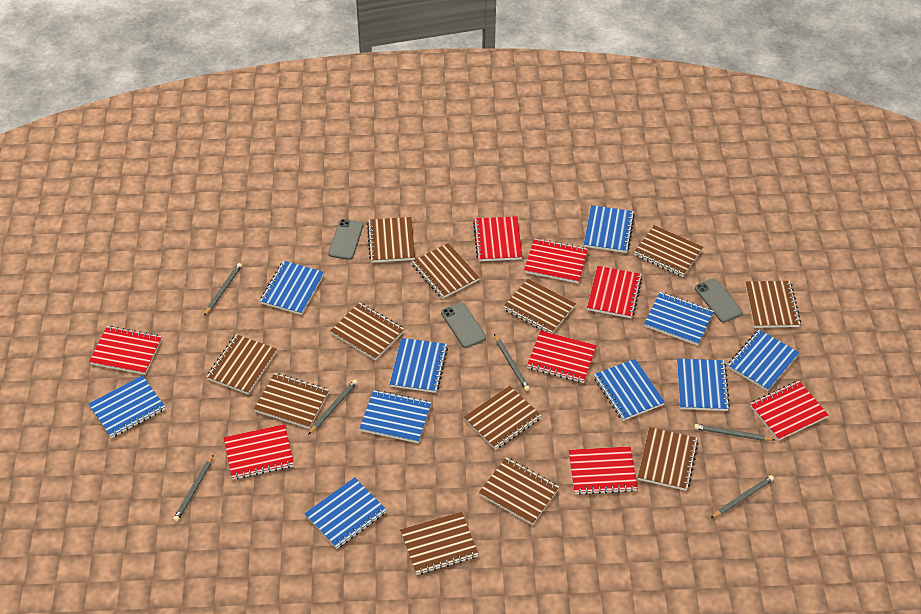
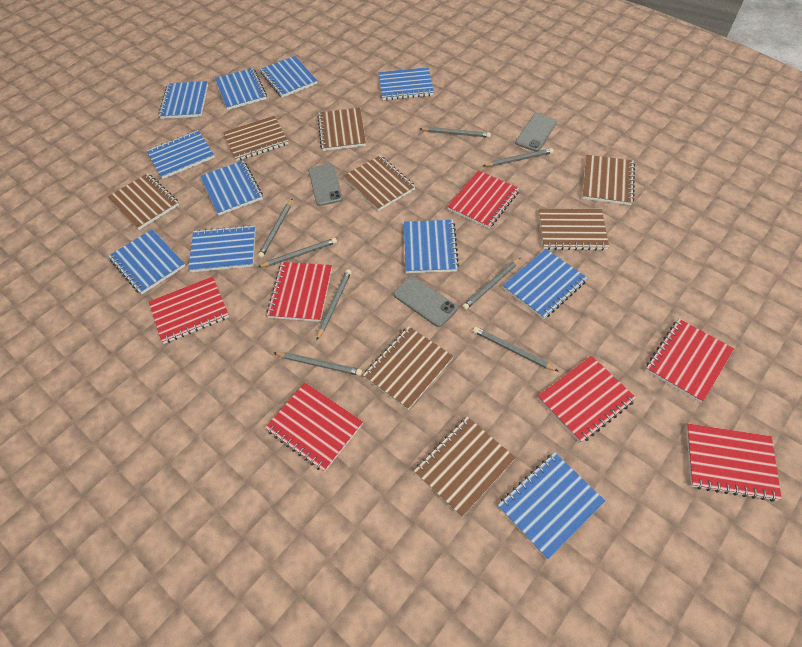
blue notebook: [88,375,165,438] [260,261,324,315] [304,477,387,549] [359,390,432,443] [390,338,448,393] [584,205,635,253] [594,359,665,421] [644,292,714,345] [677,359,730,411] [728,329,799,391] = 10 -> [108,229,185,294] [147,130,215,179] [158,81,208,119] [188,225,256,272] [200,161,263,215] [215,68,267,110] [260,56,317,98] [379,67,434,100] [404,220,459,273] [498,452,606,559] [502,249,587,319] = 11
brown notebook: [206,334,277,394] [254,373,329,429] [330,302,404,360] [367,217,415,263] [400,512,479,575] [411,243,480,299] [464,385,542,450] [479,457,559,525] [503,279,576,333] [634,225,703,277] [638,427,699,491] [745,281,801,328] = 12 -> [107,173,179,230] [223,116,288,161] [317,108,366,151] [343,155,415,211] [363,326,454,410] [414,417,516,517] [539,208,609,251] [582,155,635,205] = 8
grey pencil: [173,454,214,522] [204,263,242,316] [308,380,358,435] [494,334,530,391] [694,424,775,441] [711,475,774,518] = 6 -> [258,199,292,258] [258,238,337,267] [274,352,362,376] [316,269,351,341] [420,127,491,138] [462,258,521,310] [473,327,559,372] [483,148,554,166] = 8
red notebook: [89,326,162,375] [224,424,294,480] [473,216,523,261] [524,238,588,283] [527,331,597,383] [569,446,638,495] [587,266,642,318] [750,381,828,441] = 8 -> [149,276,229,344] [265,383,363,472] [267,262,332,322] [447,170,519,229] [538,356,636,443] [646,319,734,403] [686,424,782,502] = 7

